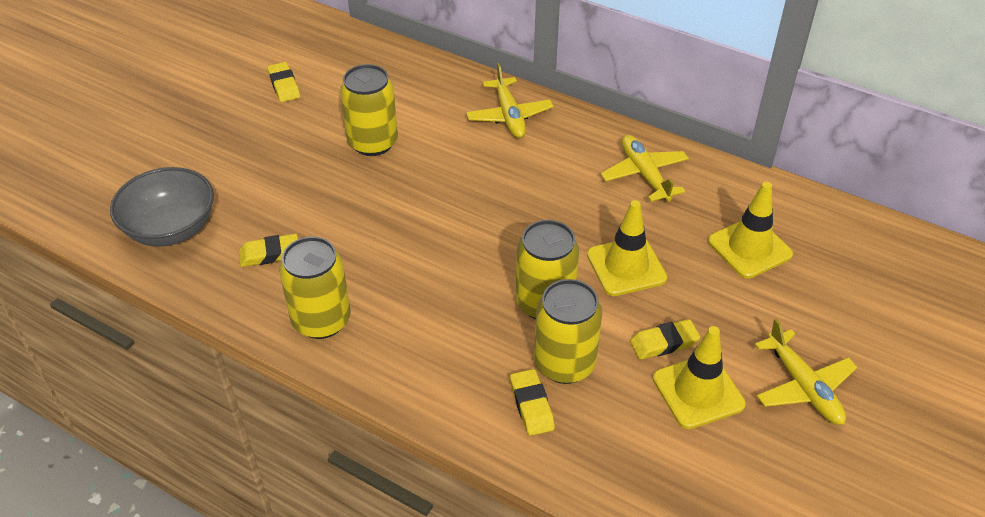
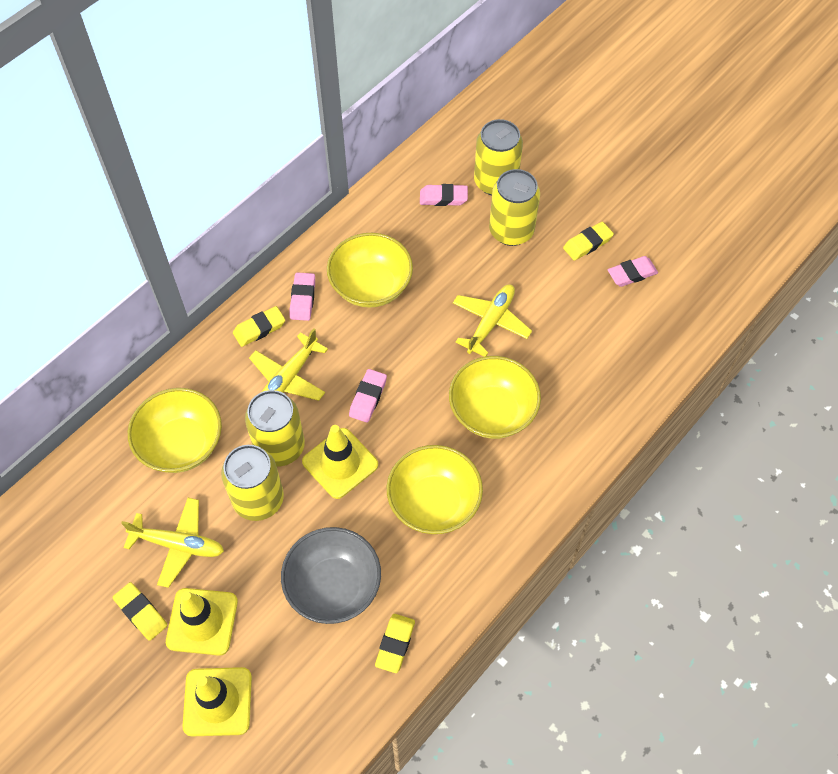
pink eraser: none = 0 -> [290,273,315,321] [349,369,387,423] [420,184,468,206] [608,256,658,287] = 4
yellow bowl: none = 0 -> [128,388,222,473] [327,233,413,308] [387,445,483,534] [449,356,541,439] = 4

